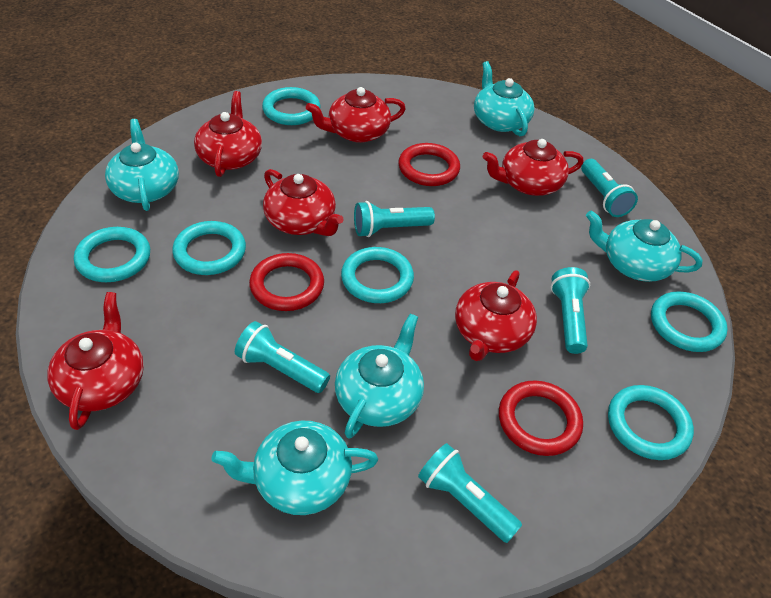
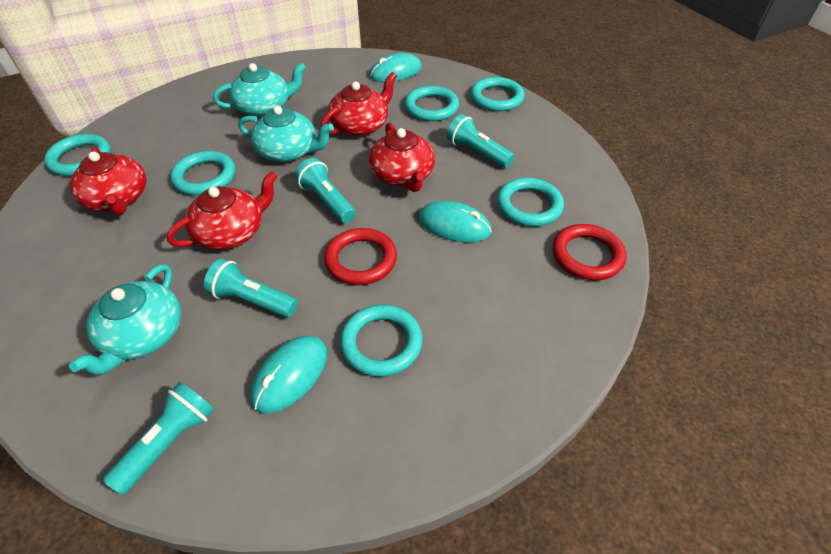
red ring: [249,253,324,311] [398,143,460,186] [499,380,583,456] = 3 -> [324,228,397,285] [553,224,626,280] = 2
red teapot: [47,292,144,430] [194,91,262,177] [263,169,343,236] [306,87,406,143] [455,270,537,361] [483,139,584,196] = 6 -> [70,146,146,215] [167,171,277,250] [321,72,397,136] [368,123,435,192] = 4
turquoise flashlight: [235,321,330,393] [354,201,435,237] [418,443,522,543] [551,267,590,354] [581,159,638,217] = 5 -> [103,382,215,495] [204,259,298,318] [295,158,356,223] [447,114,514,168] = 4
turquoise mouse: none = 0 -> [250,336,327,414] [370,53,422,82] [418,201,492,242] = 3
turquoise teapot: [105,119,179,211] [212,421,378,515] [335,314,424,439] [474,61,535,136] [586,210,703,282] = 5 -> [69,264,181,375] [213,63,306,117] [238,106,334,162] = 3

